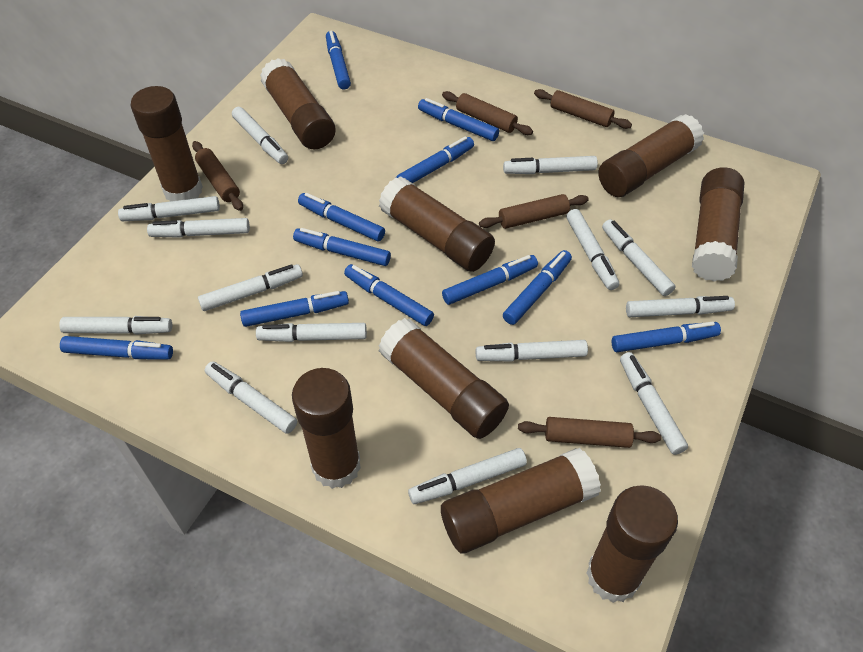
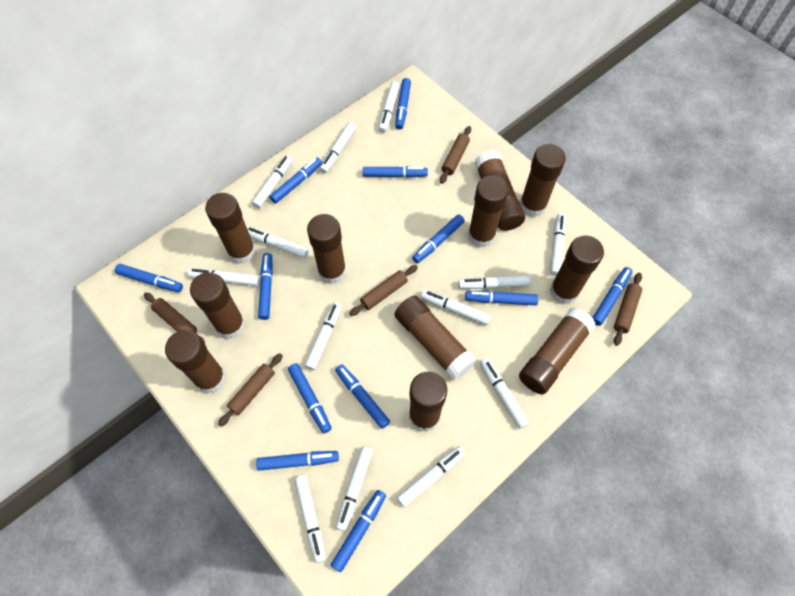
blue marker: [60,336,173,359] [240,291,349,327] [293,228,391,266] [298,193,385,242] [326,31,351,90] [344,264,434,326] [396,136,474,183] [418,98,499,141] [442,255,538,305] [503,250,572,325] [612,321,721,352] = 11 -> [115,264,183,292] [256,451,339,471] [258,253,273,320] [270,157,322,203] [288,363,331,433] [331,490,386,572] [335,364,390,429] [363,166,428,178] [395,78,411,129] [412,214,465,263] [465,291,538,305] [593,267,633,326] = 12
brown glue stick: [131,86,203,201] [260,58,336,150] [292,368,361,489] [379,176,495,272] [379,318,509,439] [441,448,601,554] [586,485,678,603] [598,114,704,197] [692,167,744,282] = 9 -> [165,330,226,394] [190,272,245,339] [205,193,256,264] [307,214,346,284] [394,295,477,381] [409,372,447,432] [468,176,509,248] [474,150,525,231] [519,308,595,394] [520,144,566,217] [550,235,604,305] = 11
white marker: [59,316,172,335] [118,196,220,221] [147,218,250,238] [198,264,303,311] [205,361,297,434] [232,107,288,164] [256,323,367,342] [408,448,527,504] [476,340,588,362] [503,156,598,174] [566,209,619,290] [602,219,676,296] [620,352,688,455] [626,296,735,317] = 14 -> [188,268,259,286] [247,227,309,258] [252,155,293,208] [294,475,326,563] [305,302,342,370] [320,122,356,173] [336,446,373,531] [378,81,400,133] [397,446,465,507] [421,290,491,325] [458,275,530,289] [480,358,529,429] [550,214,566,276] = 13

